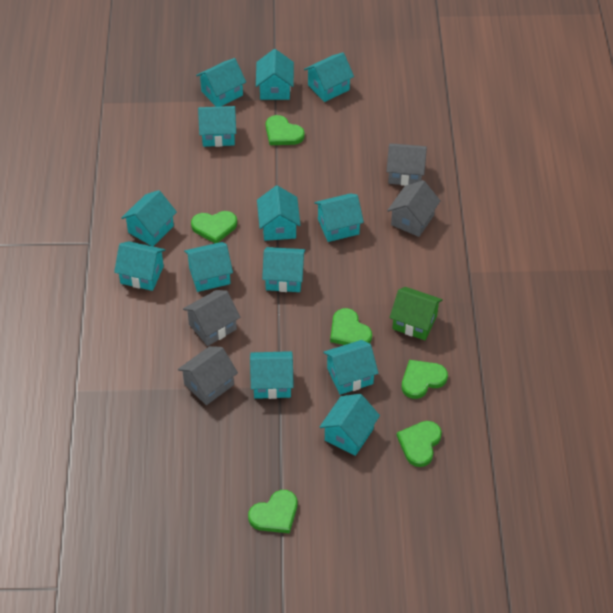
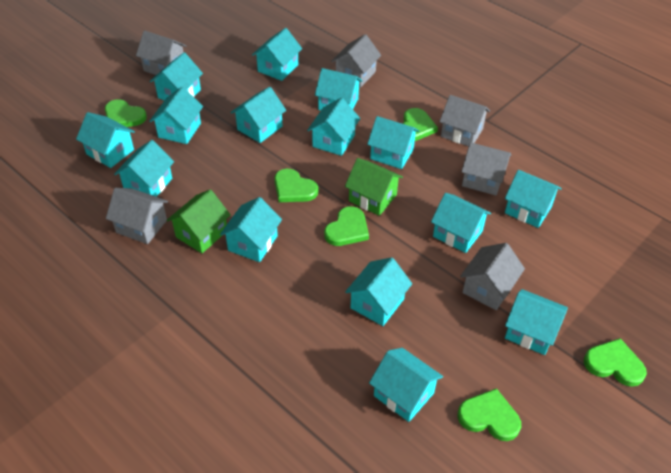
green house: [390,287,443,340] = 1 -> [167,189,231,253] [345,158,403,216] = 2
grey house: [178,346,238,405] [183,290,240,346] [387,143,427,186] [387,180,440,237] = 4 -> [106,188,168,244] [136,31,187,75] [331,34,381,88] [439,95,490,146] [460,243,525,310] [461,142,512,195] = 6
turquoise house: [114,241,166,291] [121,190,177,246] [184,242,233,292] [196,58,246,107] [198,106,236,147] [250,351,294,399] [256,49,294,100] [257,186,301,241] [262,247,306,292] [304,53,354,102] [314,193,364,242] [320,394,380,456] [323,340,379,395] = 13 -> [76,112,135,168] [114,140,174,197] [150,52,203,101] [150,87,203,144] [220,197,282,262] [231,87,286,143] [252,28,302,81] [307,98,360,156] [315,68,363,110] [345,257,412,326] [367,116,419,169] [369,348,443,422] [431,193,491,253] [505,170,562,228] [505,289,568,355] = 15

